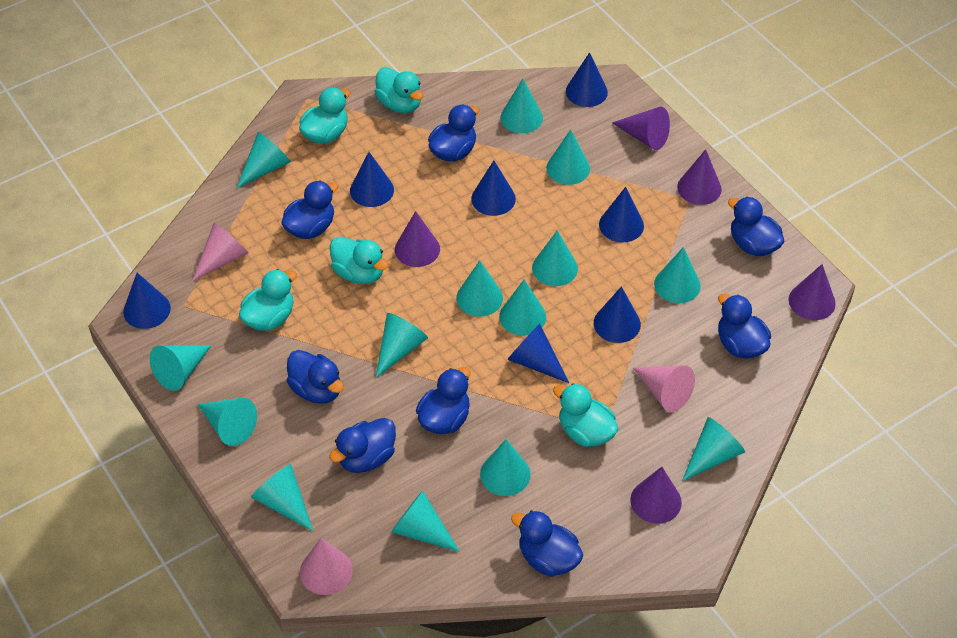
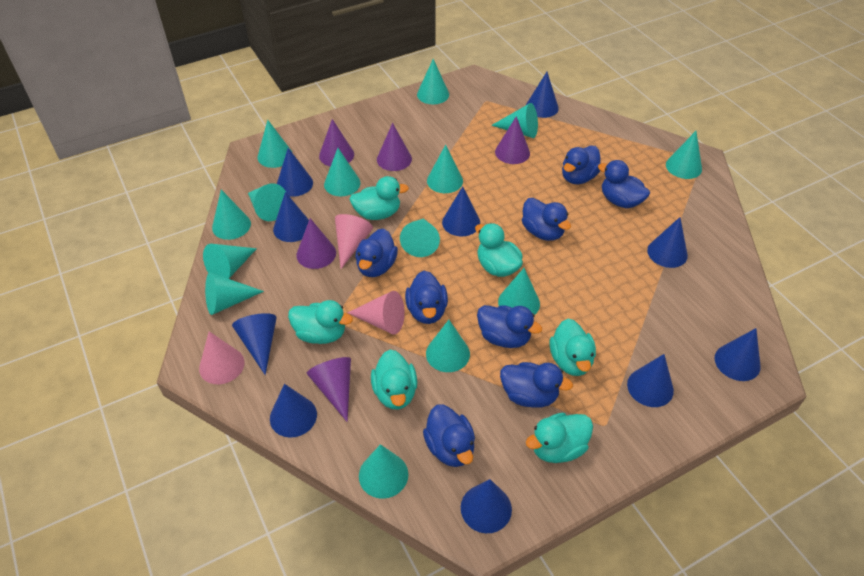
blue cone: [123,273,171,329] [350,152,394,207] [471,161,516,216] [507,324,569,383] [566,52,608,107] [594,286,641,343] [599,187,644,242] = 7 -> [232,313,277,375] [270,384,317,437] [273,192,309,242] [277,148,313,197] [442,186,480,236] [461,479,512,533] [526,72,559,118] [627,354,674,407] [647,217,688,268] [715,328,761,381] = 10
turquoise duck: [239,269,297,331] [299,87,350,144] [330,236,389,284] [375,67,423,113] [553,383,618,447] = 5 -> [288,300,353,344] [349,176,409,220] [371,350,418,409] [475,223,523,277] [526,412,593,463] [550,319,596,376] = 6

